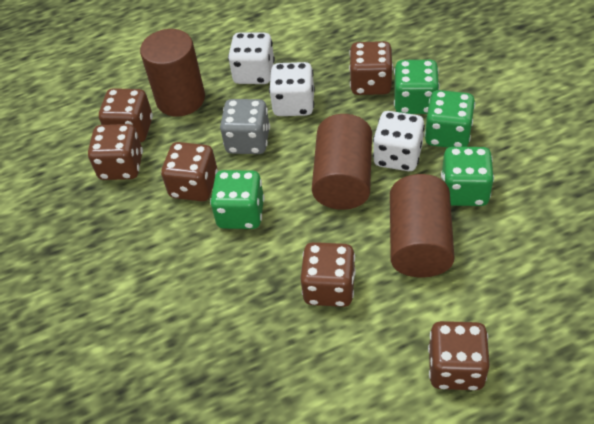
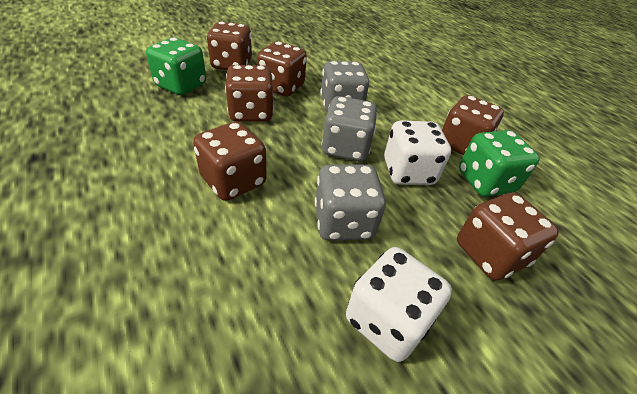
brown cylinder: [140,29,205,117] [312,114,372,210] [390,174,454,277] = 3 -> none = 0
green dice: [210,170,264,229] [394,60,440,114] [425,90,475,148] [441,147,494,206] = 4 -> [146,37,206,95] [459,130,540,196] = 2
grey dice: [220,99,270,154] = 1 -> [315,164,386,241] [320,61,369,112] [321,96,378,161] = 3
white dice: [228,32,275,84] [269,62,315,116] [373,111,425,171] = 3 -> [346,247,452,362] [384,120,451,185] = 2

